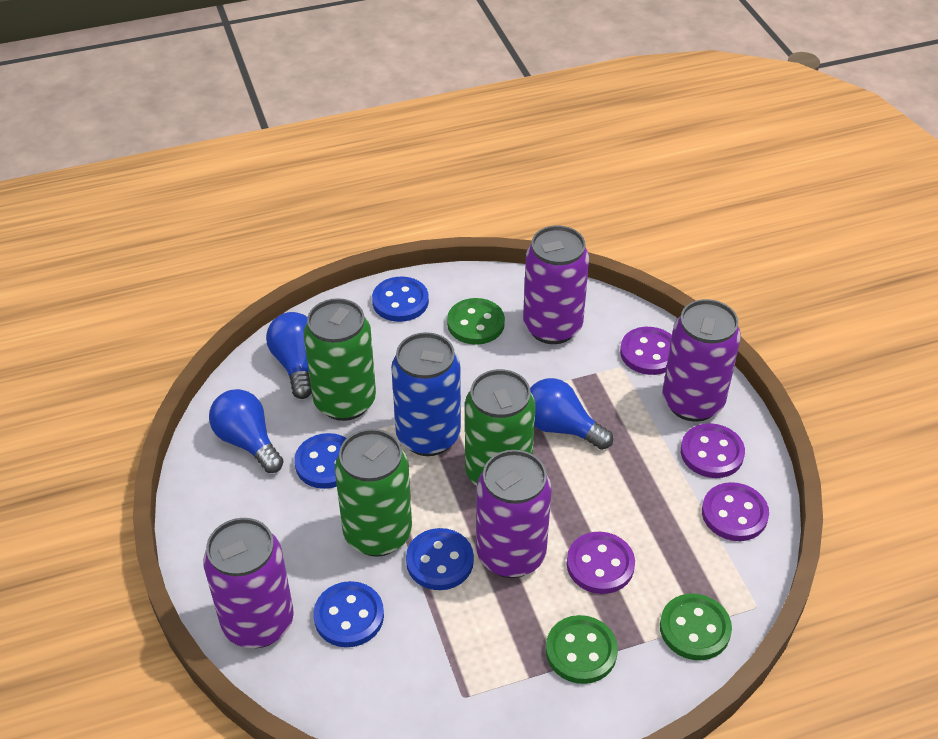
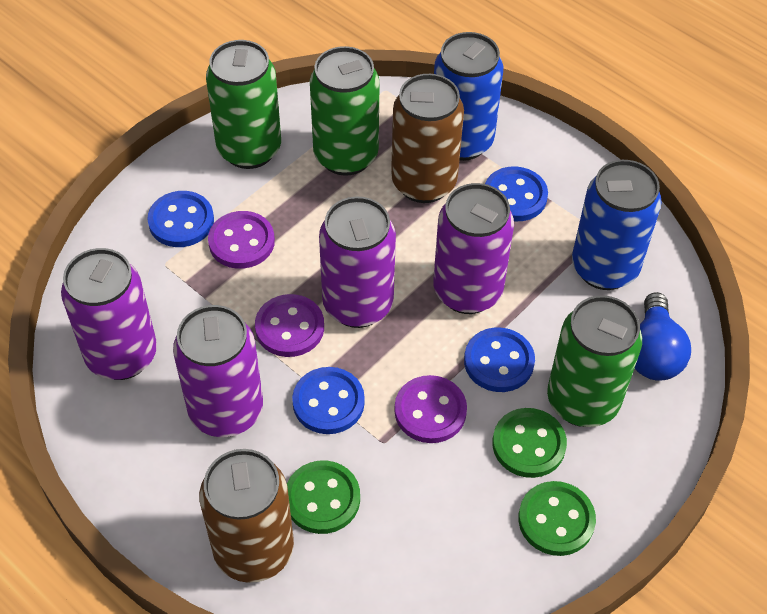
blue can: [391,332,461,456] = 1 -> [434,32,503,161] [572,160,662,290] = 2
blue light bulb: [209,389,284,473] [266,312,312,399] [530,378,613,450] = 3 -> [634,292,691,381] = 1
brown can: none = 0 -> [199,449,294,583] [391,74,464,203] = 2
purple button: [567,532,635,594] [620,327,672,375] [681,423,745,478] [702,482,769,541] = 4 -> [208,211,275,269] [255,294,324,357] [394,375,467,443] = 3

